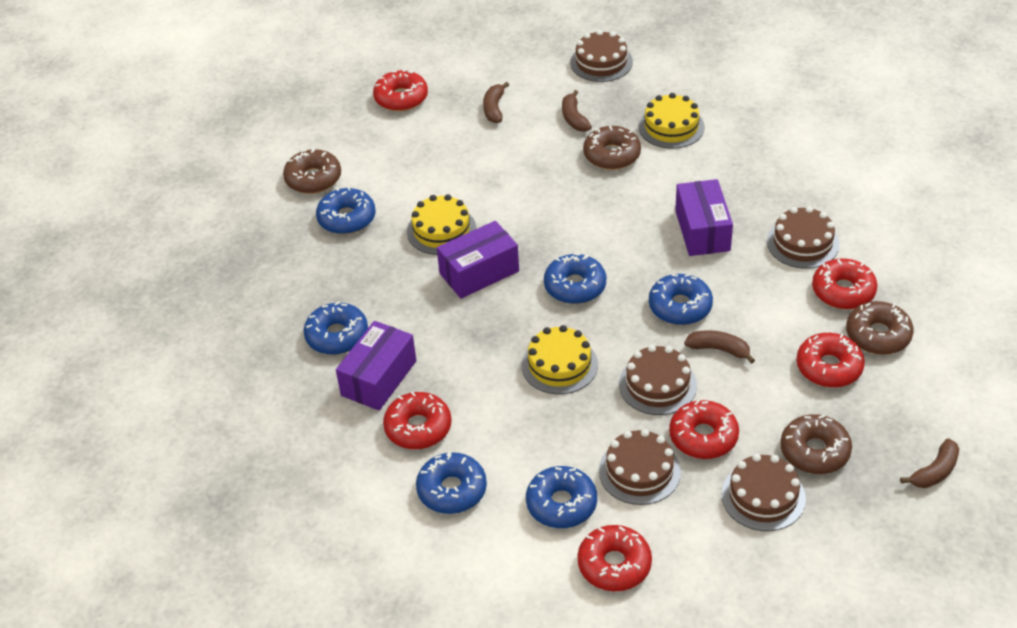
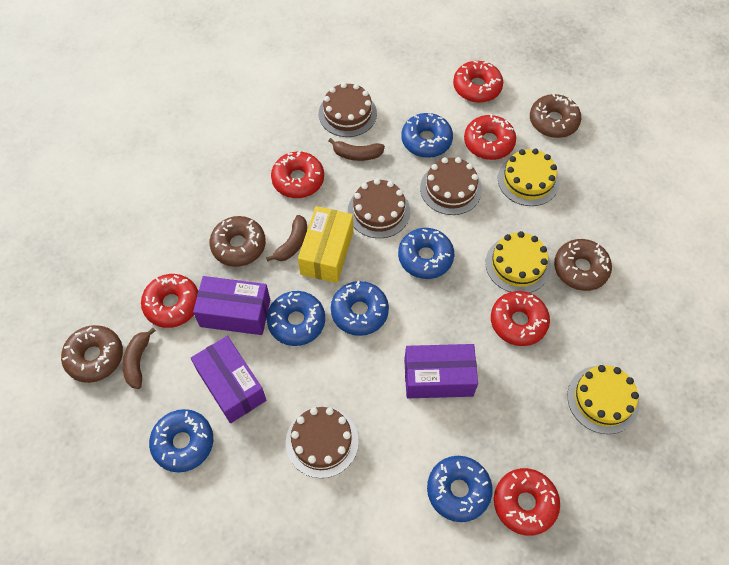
brown banana: [483,82,509,123] [562,90,592,132] [684,330,755,364] [900,438,959,488] = 4 -> [123,328,156,389] [266,215,307,262] [328,138,385,161] = 3
brown cake: [570,30,633,82] [599,429,681,505] [619,345,697,415] [722,454,806,531] [767,206,840,269] = 5 -> [286,406,359,478] [319,82,377,137] [348,179,410,238] [420,157,482,215] = 4
yellow box: none = 0 -> [298,206,353,283] = 1

